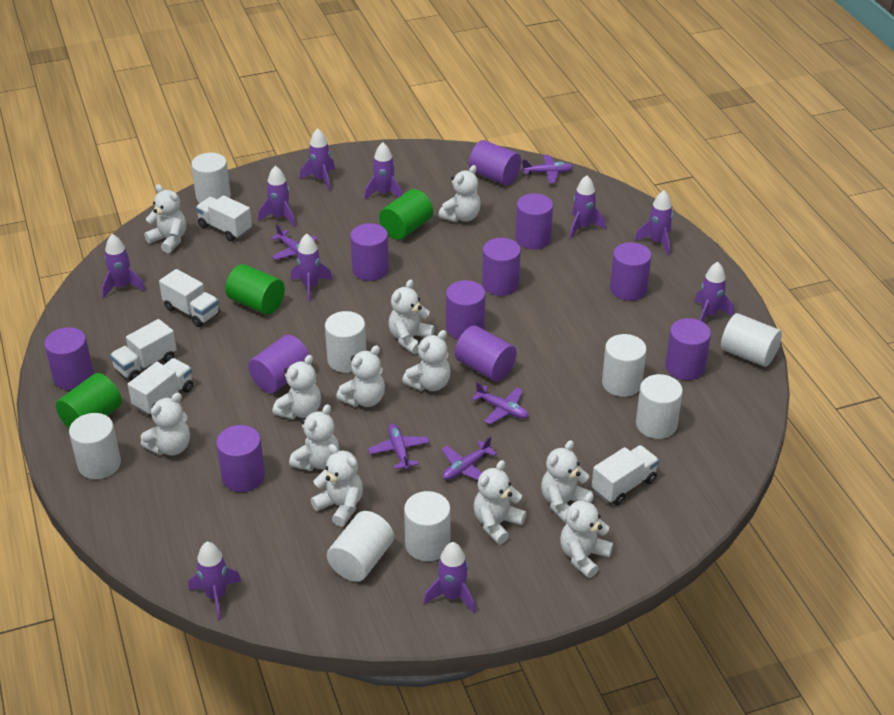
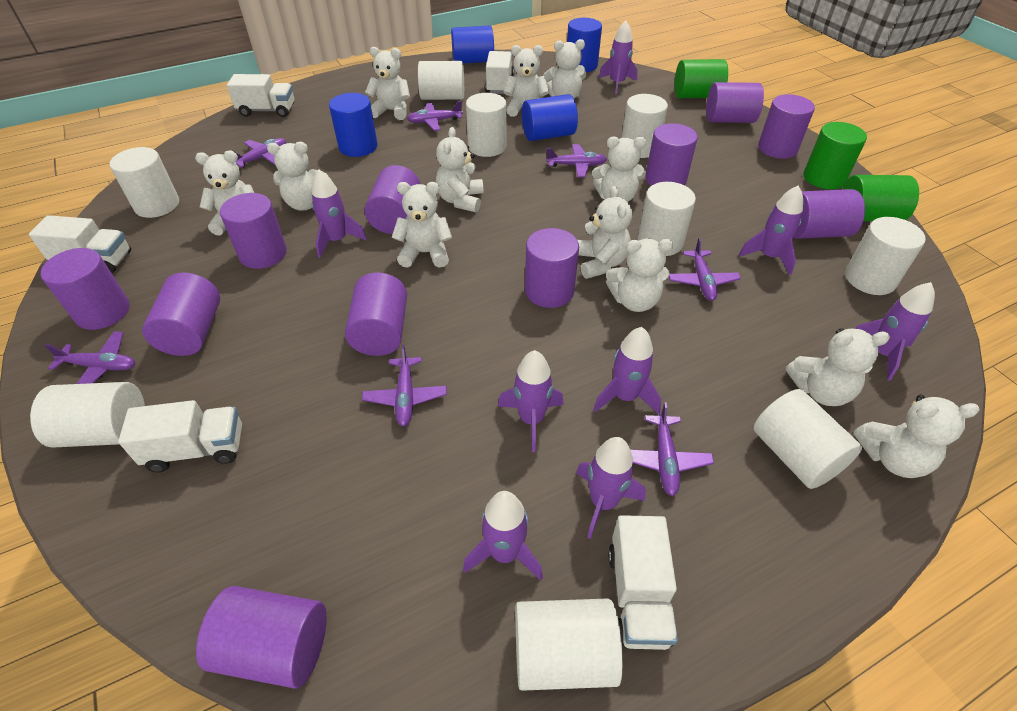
blue cylinder: none = 0 -> [329,93,377,157] [451,26,494,64] [522,94,578,141] [567,18,602,72] = 4
purple plane: [270,224,318,260] [368,424,429,470] [442,436,497,480] [472,382,529,424] [522,155,573,183] = 5 -> [44,331,135,384] [231,138,286,168] [362,345,447,427] [407,101,463,131] [546,144,607,177] [631,402,714,496] [669,238,741,301] = 7
purple rocket: [102,234,145,298] [188,542,241,620] [258,166,296,227] [291,233,333,302] [300,128,335,191] [364,142,402,200] [423,542,476,614] [570,175,606,238] [635,190,673,256] [694,262,734,322] = 10 -> [312,170,367,258] [463,491,543,581] [498,350,564,452] [576,437,646,539] [593,327,661,414] [599,21,637,94] [739,185,803,275] [855,282,935,381] = 8
white cylinder: [69,413,121,479] [191,153,231,203] [325,311,366,373] [327,511,394,582] [404,491,450,561] [602,334,647,397] [636,374,683,439] [721,313,782,367] = 8 -> [30,382,145,448] [110,147,179,218] [418,61,464,100] [466,93,506,157] [515,599,623,691] [622,94,668,158] [638,182,696,256] [753,389,862,489] [845,217,926,295] = 9

